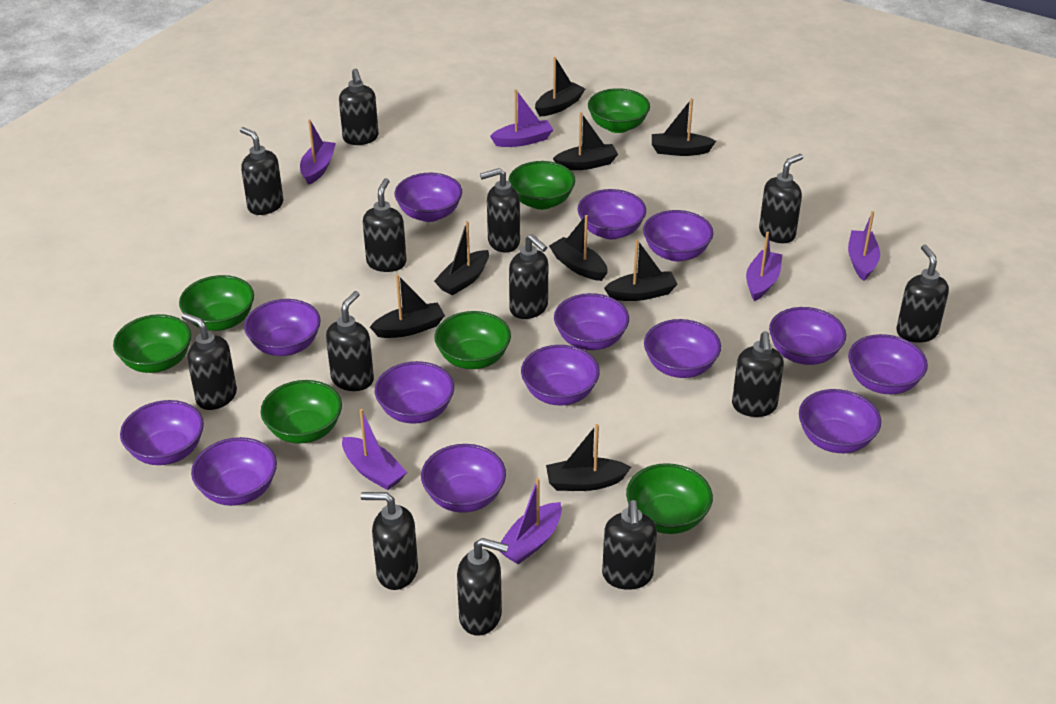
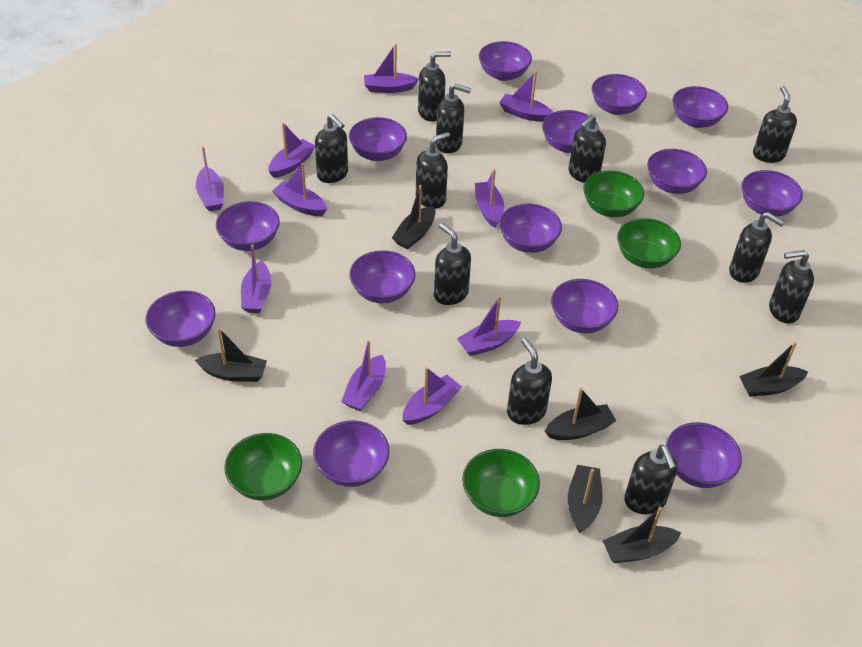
black boat: [370,274,445,338] [434,221,489,295] [535,57,585,117] [546,424,631,491] [549,215,608,281] [553,112,618,170] [604,239,678,301] [652,98,716,156] = 8 -> [195,328,267,382] [392,185,436,249] [545,388,616,440] [568,465,603,533] [602,507,681,563] [740,342,808,397] = 6
black soap dispenser: [182,313,237,410] [240,127,283,215] [326,291,374,391] [339,69,379,145] [361,492,418,590] [363,178,407,272] [457,538,509,636] [480,168,520,253] [509,234,548,319] [602,500,657,590] [732,331,784,417] [759,154,803,243] [896,244,949,343] = 13 -> [315,114,348,183] [416,132,450,209] [418,52,451,122] [434,223,471,305] [436,84,471,153] [507,338,552,425] [569,115,606,183] [624,445,677,514] [729,212,785,283] [753,86,797,163] [769,250,814,324] = 11
green bowl: [113,314,191,373] [179,275,254,331] [261,380,342,444] [435,311,511,369] [508,161,575,210] [588,88,650,133] [626,463,713,534] = 7 -> [224,433,302,500] [462,449,540,517] [583,171,644,217] [617,218,681,268] = 4
purple boat: [300,119,336,185] [342,409,407,490] [490,89,554,147] [500,478,562,565] [746,231,782,301] [848,211,880,281] = 6 -> [196,146,224,212] [241,244,271,313] [268,123,315,178] [272,163,327,216] [341,340,386,411] [364,44,419,93] [402,367,462,425] [457,296,521,356] [475,169,504,228] [499,71,553,122] = 10

